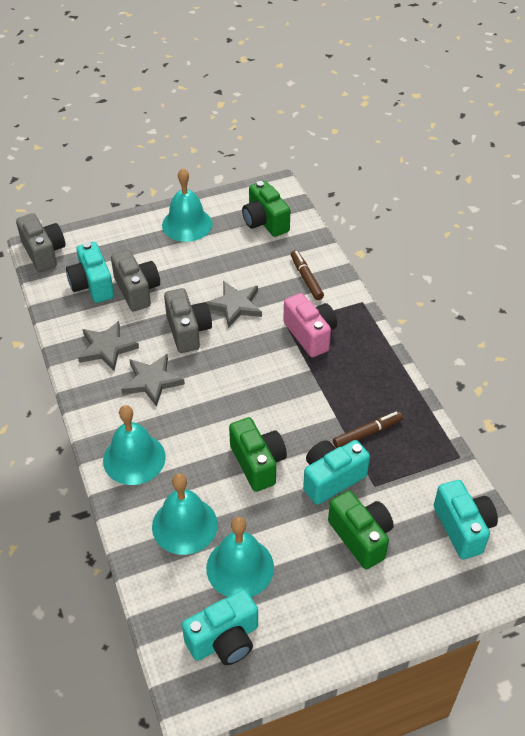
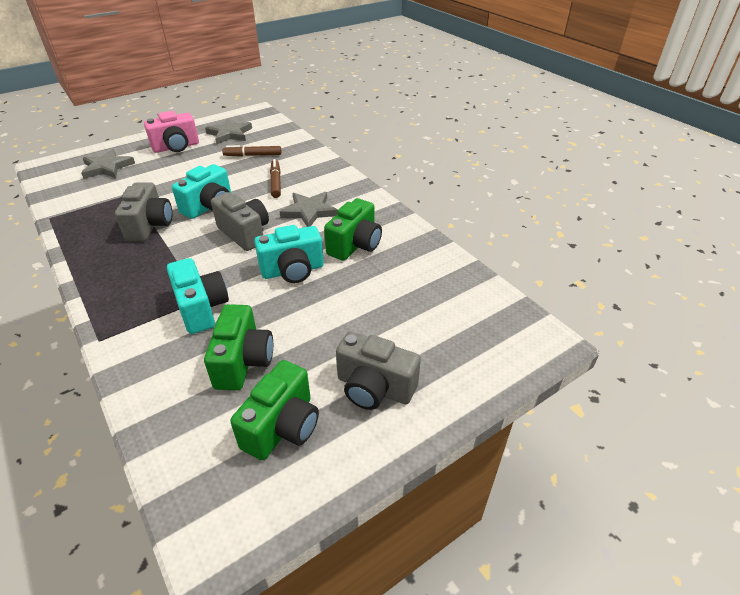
turquoise bell: [103,405,166,485] [152,473,218,555] [162,168,213,242] [206,517,274,597] = 4 -> none = 0
turquoise camera: [66,242,114,303] [182,589,258,665] [303,440,370,505] [434,480,498,559] = 4 -> [167,258,229,334] [172,164,231,219] [254,225,324,283] = 3

